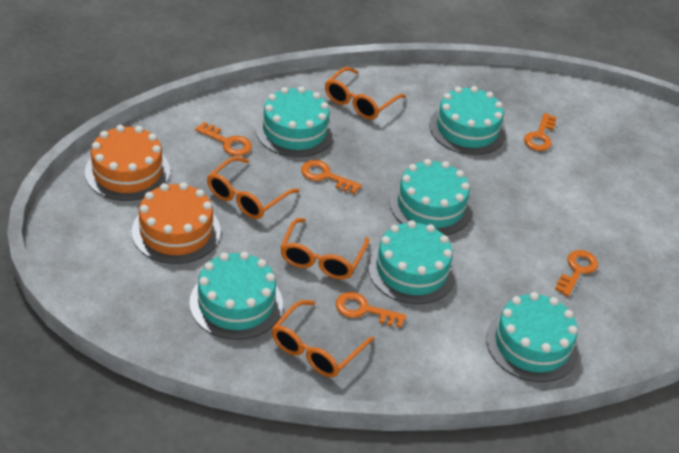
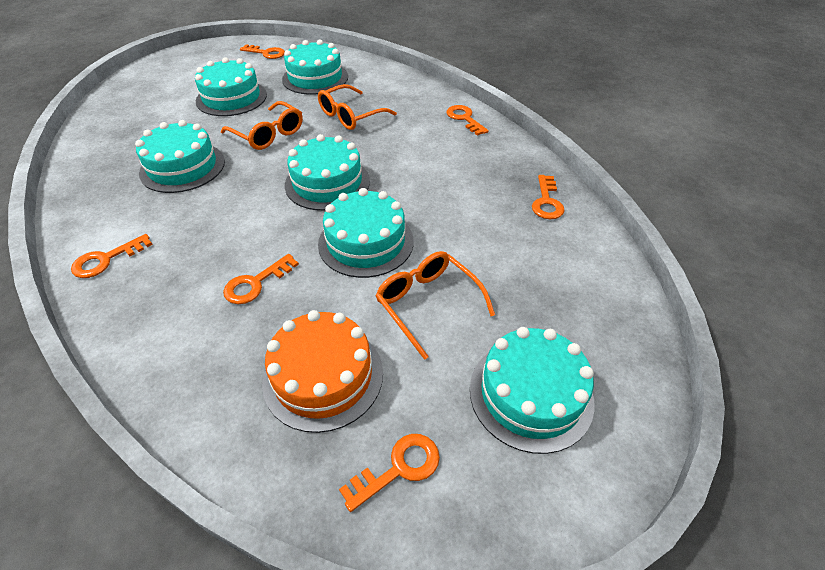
orange cake: [85,125,170,201] [132,182,221,264] = 2 -> [262,310,383,433] = 1
orange glasses: [207,156,299,219] [272,300,374,377] [280,218,369,279] [325,67,406,120] = 4 -> [221,101,303,150] [318,84,397,130] [376,251,495,360] = 3
orange key: [195,122,252,156] [301,160,362,194] [336,292,406,328] [524,113,557,151] [555,250,598,297] = 5 -> [71,234,153,278] [223,254,299,304] [240,45,285,59] [339,434,440,512] [446,105,489,136] [532,175,565,219] = 6

